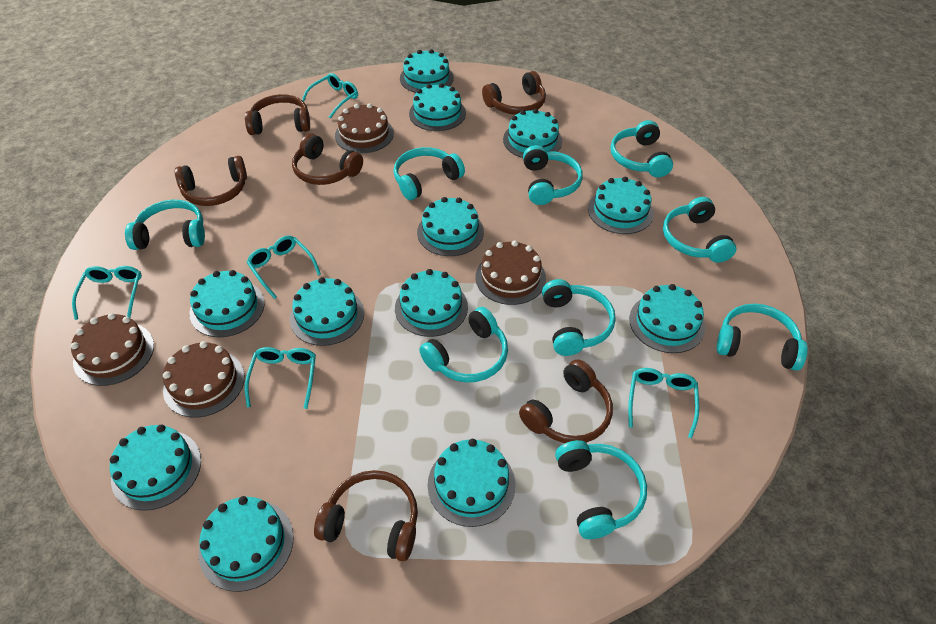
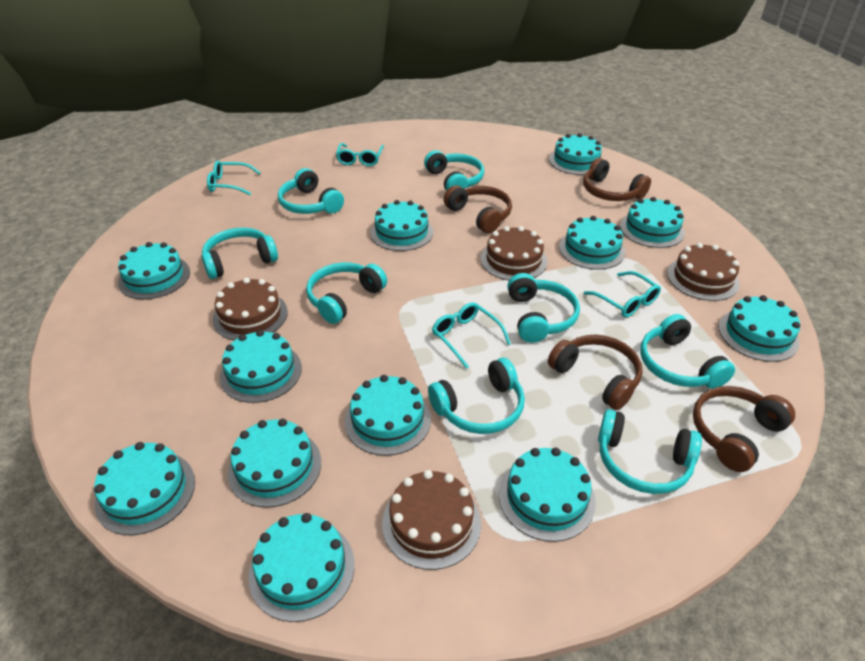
brown headphones: [175,156,247,206] [245,94,310,135] [292,133,363,185] [314,470,418,561] [482,71,546,115] [519,359,613,443] = 6 -> [444,185,512,233] [548,335,643,410] [583,158,651,201] [693,386,795,472] = 4
turquoise glasses: [72,266,142,320] [244,347,316,409] [246,235,321,299] [302,73,358,119] [628,368,699,438] = 5 -> [207,161,261,195] [336,143,384,166] [432,302,511,369] [584,271,661,317] = 4
turquoise headphones: [125,200,205,250] [393,147,465,200] [419,307,508,382] [523,145,583,205] [542,279,616,356] [555,440,647,539] [611,120,673,177] [663,197,736,263] [717,304,808,371] = 9 -> [202,228,278,279] [278,168,344,214] [306,263,387,324] [424,150,484,191] [428,358,525,434] [507,273,580,343] [598,409,702,494] [640,314,735,389] = 8

